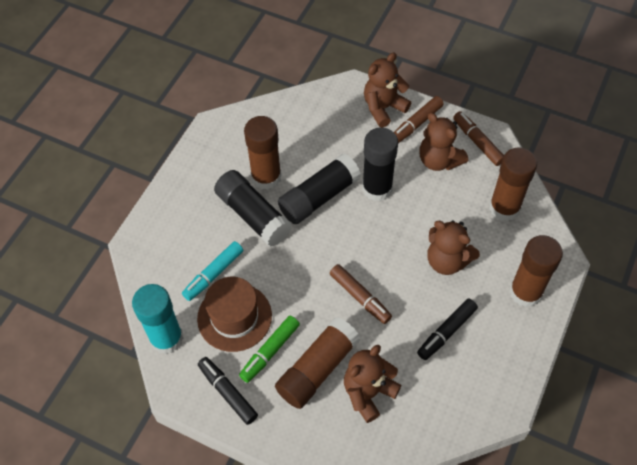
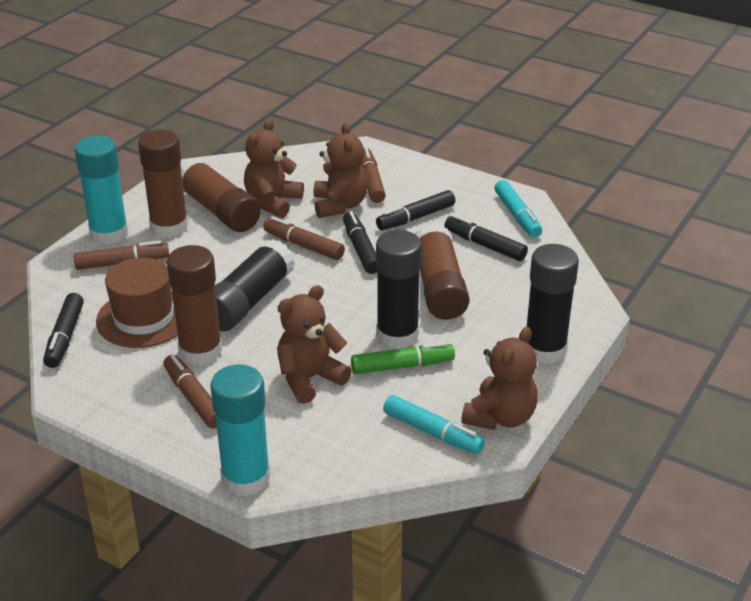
black marker: [198,357,258,425] [417,299,478,360] = 2 -> [43,293,84,368] [343,211,378,274] [376,190,455,230] [445,215,528,261] = 4
brown marker: [330,264,392,324] [394,96,444,143] [453,111,504,166] = 3 -> [74,241,169,270] [163,355,217,429] [263,216,345,260] [360,147,386,203] = 4
turquoise glue stick: [132,284,183,354] = 1 -> [74,136,128,245] [210,365,270,497] = 2
turquoise marker: [182,241,243,301] = 1 -> [383,395,485,454] [494,180,542,237] = 2

